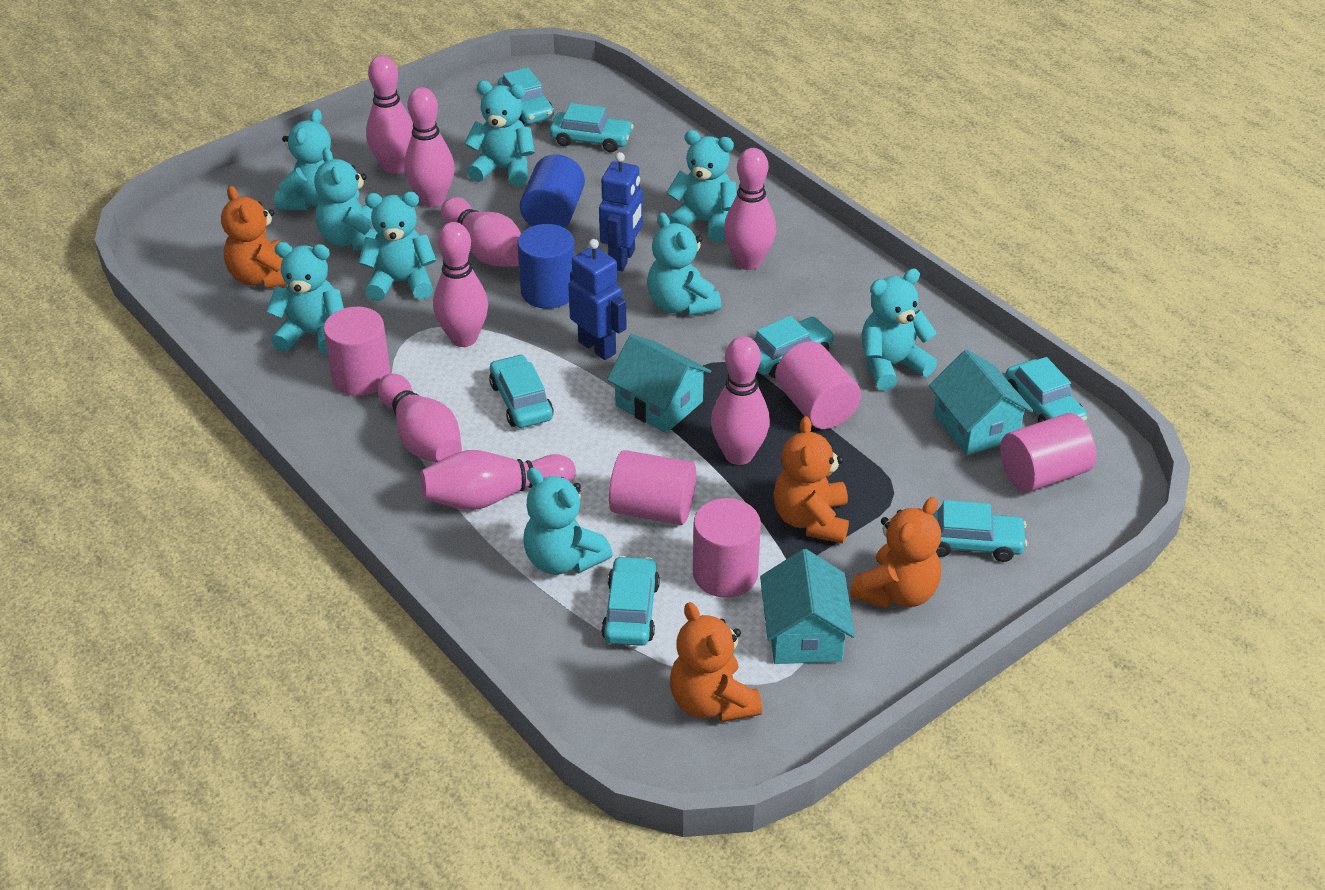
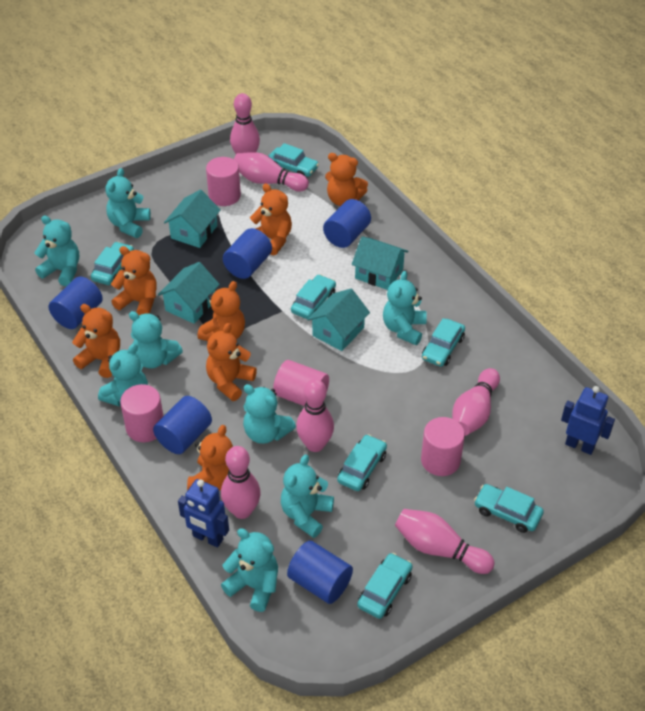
blue cylinder: [517,224,575,309] [520,154,585,228] = 2 -> [48,276,103,329] [153,396,212,454] [223,228,272,279] [287,541,353,604] [323,199,371,248] = 5
orange teddy bear: [221,186,287,289] [670,602,762,722] [774,416,849,544] [850,497,941,609] = 4 -> [72,304,120,378] [111,246,157,315] [187,425,233,491] [197,281,245,341] [206,323,257,401] [250,184,292,255] [325,153,368,206] = 7
pink bowling pin: [366,55,413,174] [377,374,462,463] [404,87,455,207] [420,450,576,510] [433,222,488,347] [441,197,521,267] [711,336,770,465] [724,148,776,270] = 8 -> [221,446,261,519] [230,93,260,154] [234,152,309,192] [296,379,334,452] [395,509,495,574] [452,368,500,436] = 6
pink cylinder: [323,307,391,396] [609,450,696,525] [693,498,761,598] [775,341,861,429] [1000,413,1096,492] = 5 -> [120,384,163,442] [206,157,241,206] [273,360,329,406] [421,417,465,476] = 4
turquoise house: [607,334,711,433] [760,549,855,664] [929,350,1033,455] = 3 -> [158,262,220,324] [164,190,221,248] [307,289,370,351] [352,236,408,290] = 4
turquoise teddy bear: [266,242,344,355] [274,109,334,210] [314,148,378,250] [358,192,437,301] [464,81,535,187] [523,468,613,575] [647,212,721,316] [666,130,737,242] [862,269,937,391] = 9 -> [34,216,79,286] [98,344,148,406] [105,168,151,238] [129,311,183,369] [221,528,278,612] [243,384,296,444] [281,454,334,538] [383,271,427,345] = 8

